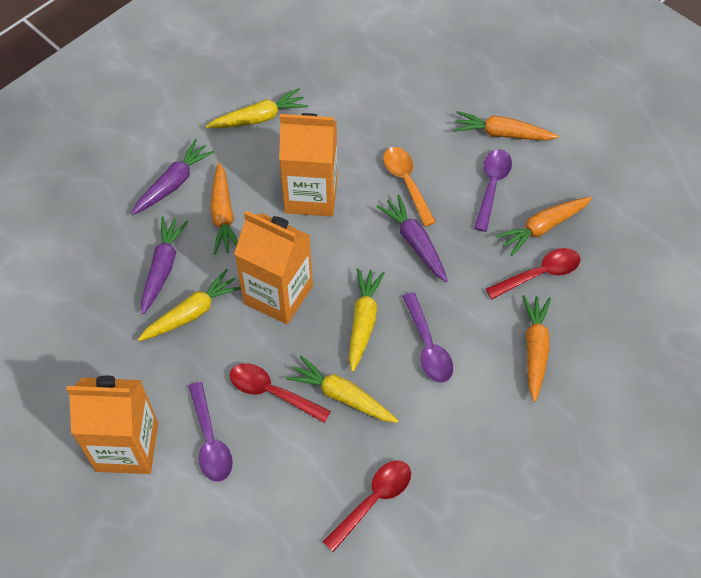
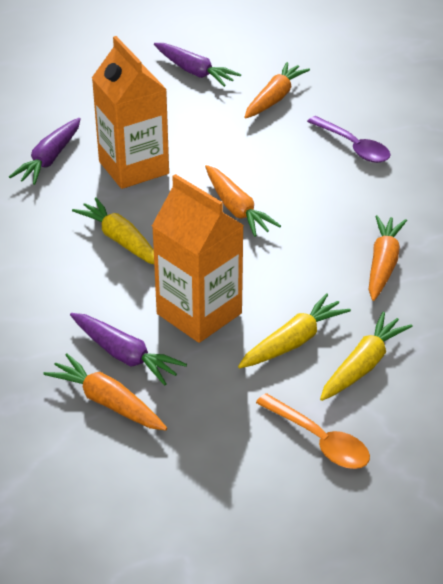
orange carton: [66,375,158,474] [234,211,313,324] [279,113,338,217] = 3 -> [92,36,169,189] [152,174,244,343] = 2
purple spoon: [188,382,233,482] [402,292,453,383] [474,149,512,232] = 3 -> [307,116,391,163] = 1
red spoon: [230,363,331,423] [323,460,411,552] [486,248,580,299] = 3 -> none = 0
yellow carrot: [138,269,241,341] [206,88,308,128] [286,356,398,423] [349,268,385,372] = 4 -> [72,197,154,264] [238,293,351,368] [320,312,413,401] = 3

